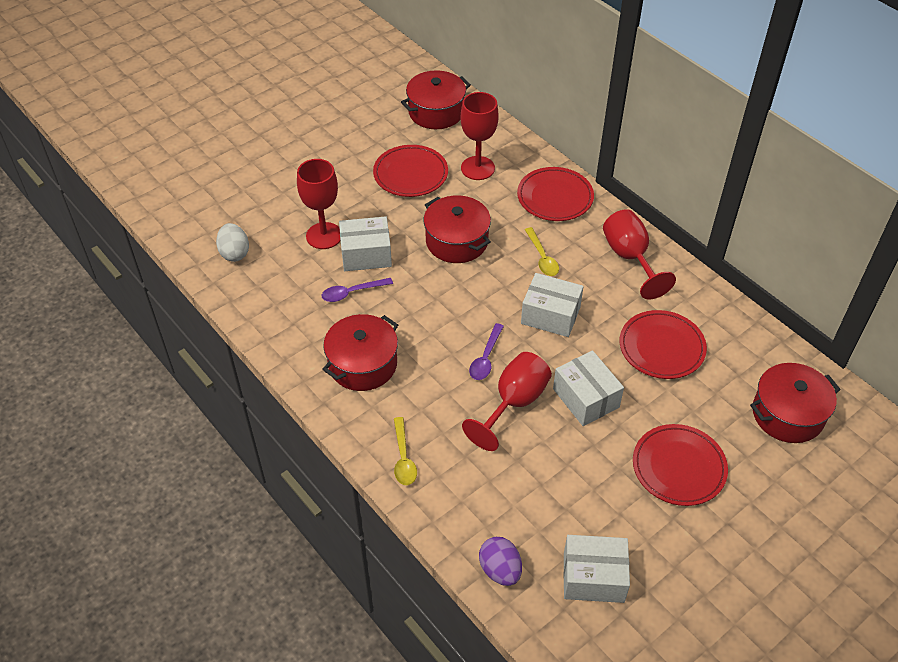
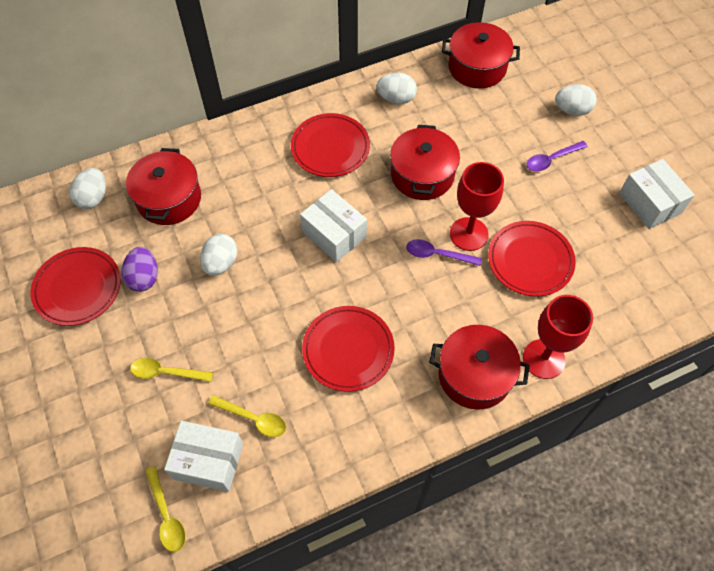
red goblet: [297,159,340,249] [461,92,498,180] [462,352,552,451] [603,209,676,300] = 4 -> [450,162,504,251] [523,295,593,379] = 2
white box: [339,216,392,271] [521,273,584,337] [553,351,624,426] [564,535,630,603] = 4 -> [164,421,243,492] [300,189,367,262] [619,159,695,229] = 3
white egg: [216,223,249,262] = 1 -> [69,168,106,209] [200,234,237,276] [377,73,417,104] [555,84,597,116] = 4
yellow spoon: [394,417,417,485] [525,227,559,276] = 2 -> [130,358,213,382] [145,466,186,552] [208,395,286,437] = 3

